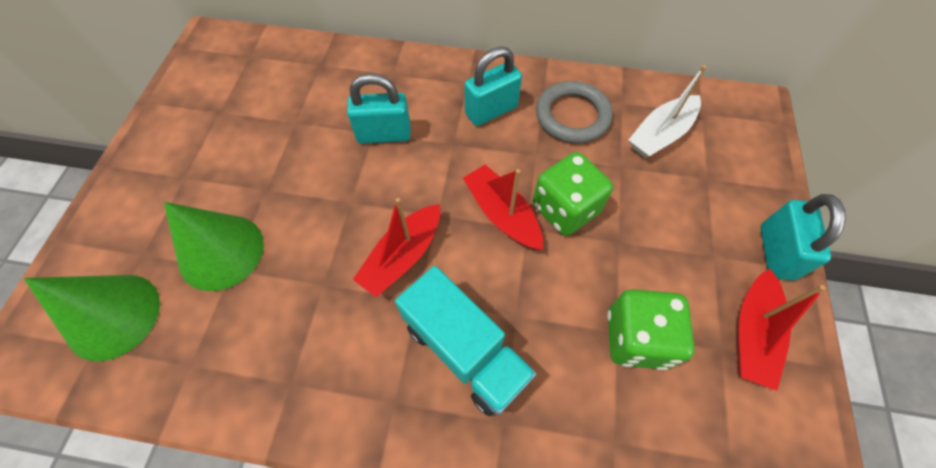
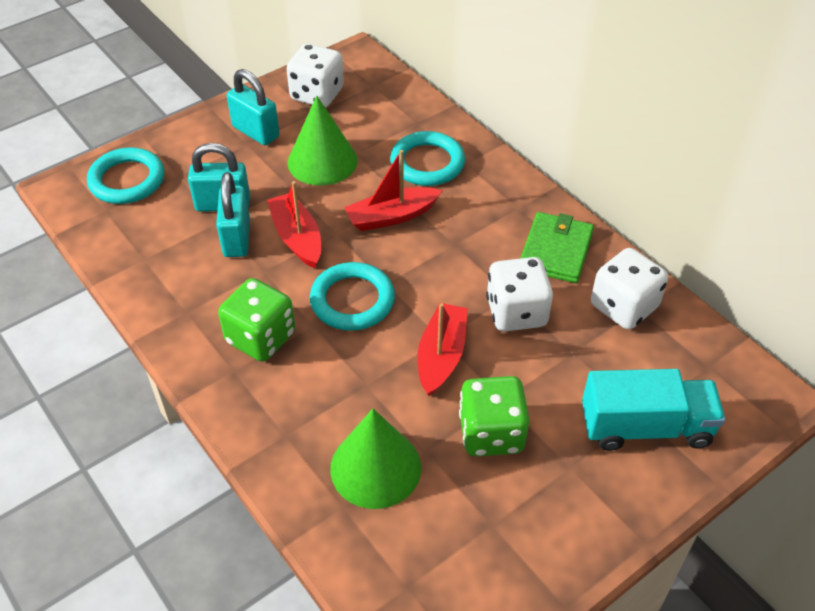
green wallet: none = 0 -> [521,212,594,283] = 1
grey ring: [536,81,613,143] = 1 -> none = 0
turquoise ring: none = 0 -> [87,147,164,204] [310,262,395,331] [390,131,465,186] = 3
white boat: [629,65,706,158] = 1 -> none = 0
white dice: none = 0 -> [287,44,344,107] [486,257,553,332] [591,248,668,329] = 3

